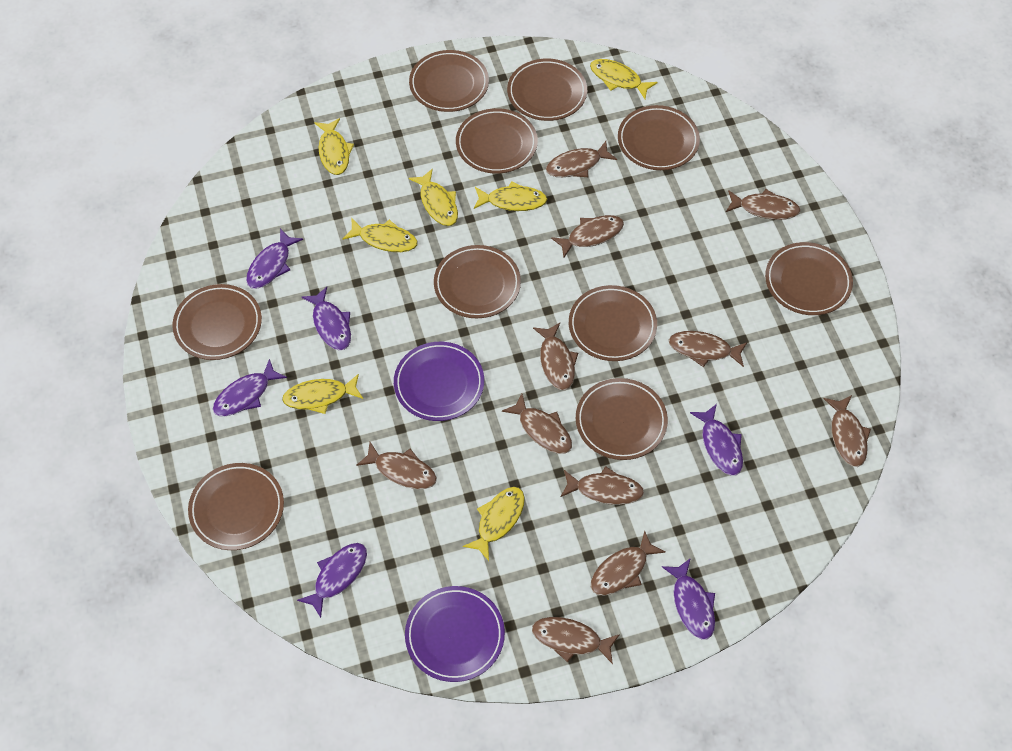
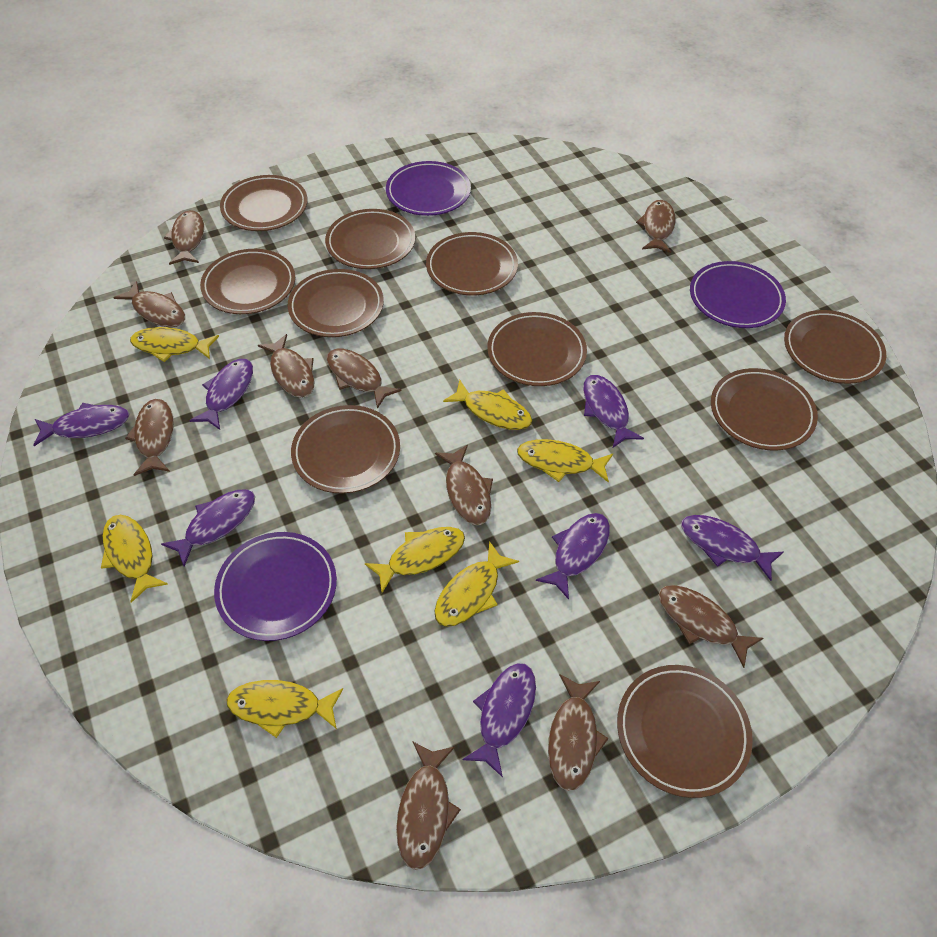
brown fish: [356,442,437,489] [502,394,572,454] [532,617,620,664] [533,323,578,390] [546,141,617,177] [551,215,624,257] [560,466,644,505] [591,531,666,596] [669,331,747,367] [726,189,801,220] [824,395,871,467] = 11 -> [113,281,185,327] [125,399,174,476] [164,210,204,265] [258,334,314,398] [327,349,402,409] [396,741,461,870] [435,445,493,525] [548,674,609,791] [636,200,676,253] [658,585,763,668] = 10
purple fish: [213,359,287,416] [246,229,303,289] [297,543,367,618] [302,287,351,350] [662,558,715,639] [690,404,743,476] = 6 -> [33,402,130,446] [161,490,255,566] [189,359,253,430] [462,663,536,778] [536,513,610,600] [583,375,644,448] [681,515,784,581] = 7
purple plate: [394,342,484,421] [405,586,505,682] = 2 -> [214,532,337,641] [386,161,471,216] [690,261,786,328] = 3

